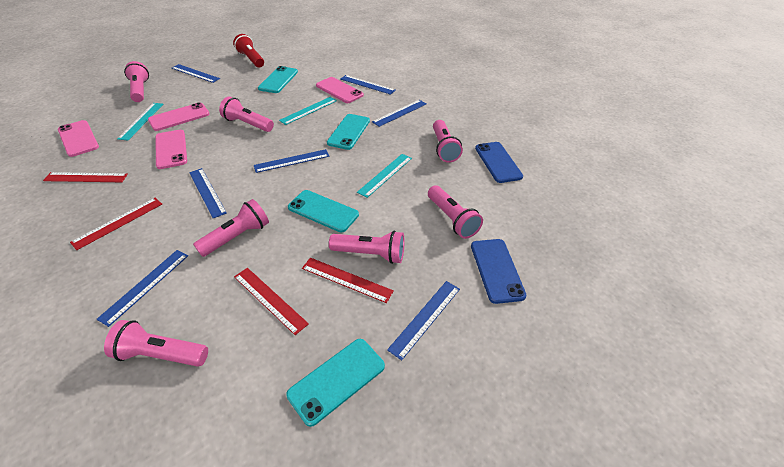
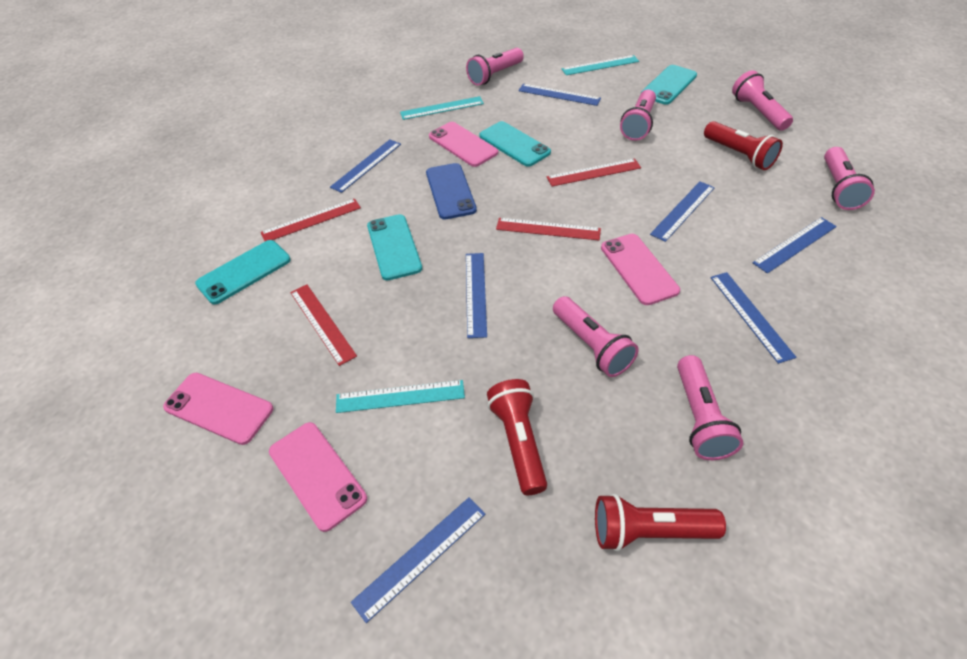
blue phone: [471,239,527,304] [475,142,523,183] = 2 -> [426,163,477,220] = 1
pink flashlight: [104,320,208,367] [124,61,149,102] [193,199,269,257] [219,97,274,132] [329,231,405,264] [428,185,483,239] [433,120,463,163] = 7 -> [466,48,524,86] [553,296,639,377] [620,90,656,141] [677,355,744,460] [732,70,793,131] [824,147,875,210] = 6
red flashlight: [233,34,264,68] = 1 -> [487,379,547,495] [595,494,726,552] [704,121,783,170] = 3

